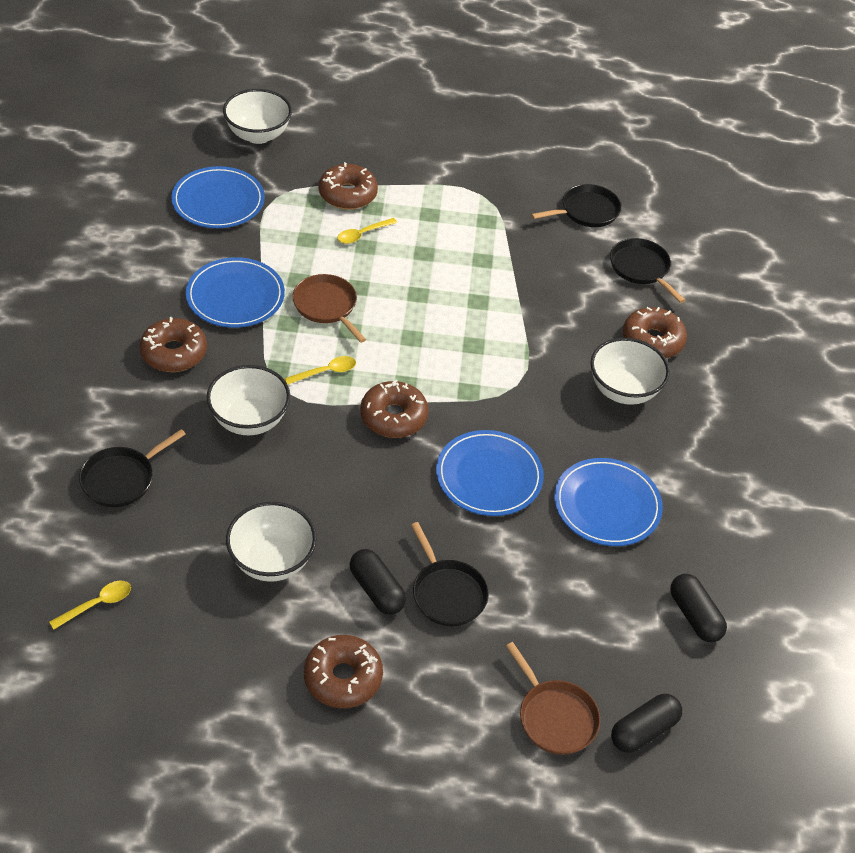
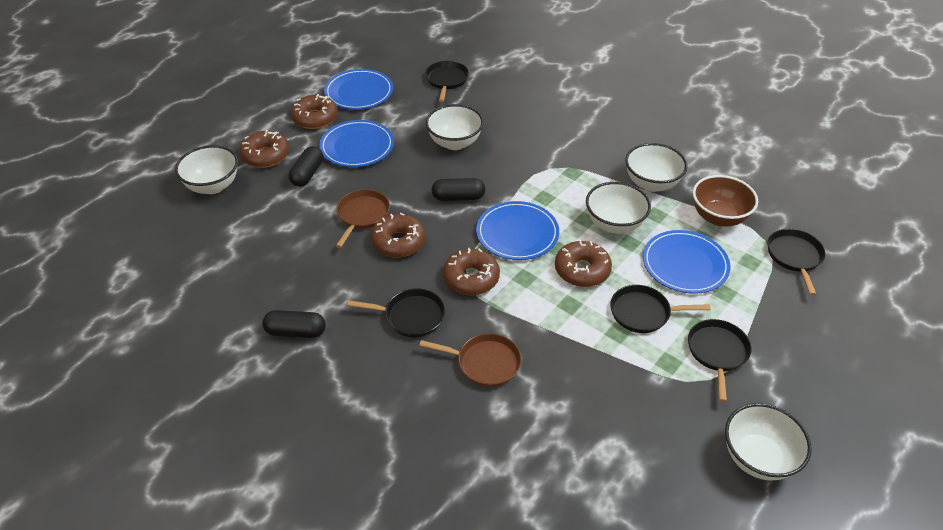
black pan: [79,429,186,507] [411,522,489,626] [531,184,621,227] [610,238,686,303] = 4 -> [347,289,445,337] [425,61,469,102] [610,285,711,333] [688,319,751,402] [767,229,825,296] = 5
brown bowl: none = 0 -> [693,175,758,226] = 1
white bowl: [207,365,290,435] [223,89,292,144] [226,502,317,582] [590,338,670,405] = 4 -> [175,145,238,194] [426,104,484,150] [586,182,651,234] [625,143,688,192] [725,403,812,480] = 5
yellow spoon: [49,581,131,629] [284,356,356,385] [337,218,397,244] = 3 -> none = 0

